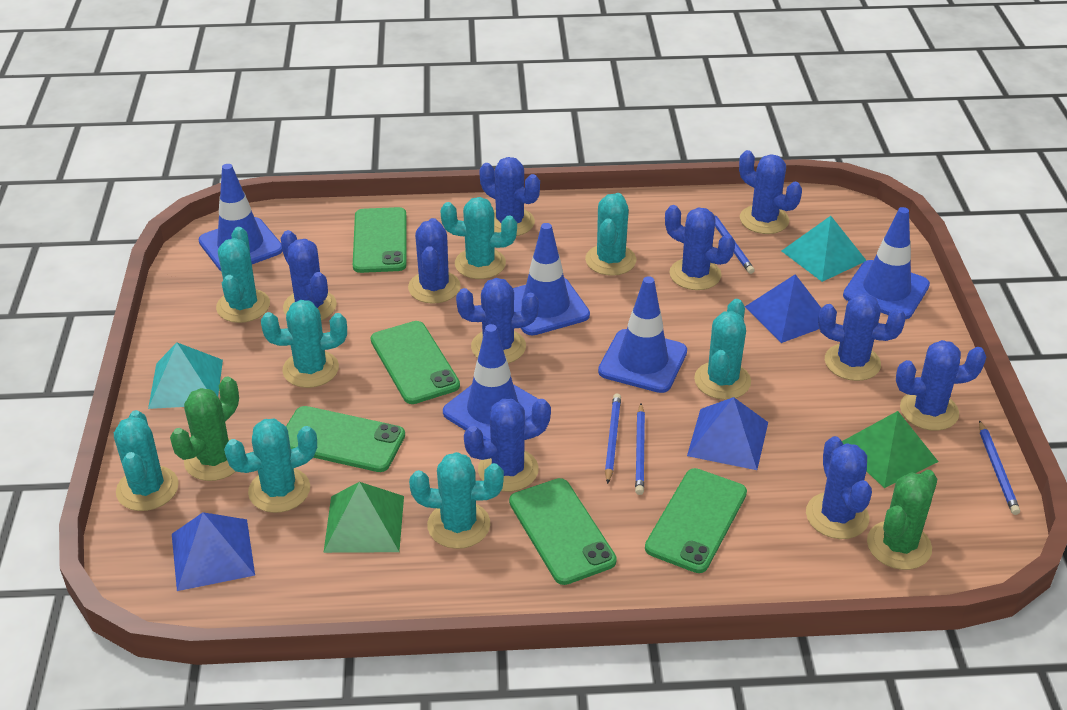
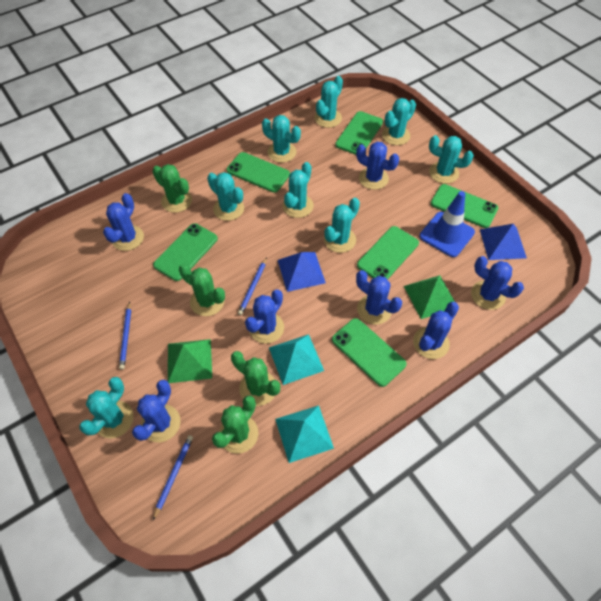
blue cactus: [280,230,337,321] [408,218,461,304] [456,278,539,363] [464,399,551,492] [479,157,540,236] [665,205,735,290] [739,150,802,234] [806,436,872,539] [818,293,906,381] [896,340,986,431] = 10 -> [103,193,144,251] [132,380,181,442] [245,289,284,344] [356,142,399,190] [356,270,402,325] [413,302,459,359] [471,256,524,310] = 7
blue pencil: [605,393,621,484] [635,404,645,495] [714,214,755,274] [979,420,1020,515] = 4 -> [119,302,131,370] [153,435,193,520] [238,257,267,315] = 3
blue pyramid: [172,512,255,591] [687,397,768,470] [745,274,821,343] = 3 -> [278,252,326,292] [480,224,527,260] = 2
blue traffic cone: [198,164,283,271] [443,324,539,441] [513,223,590,336] [598,276,687,393] [843,207,930,319] = 5 -> [419,191,475,257] = 1
green cactus: [170,377,239,481] [867,470,937,570] = 2 -> [152,164,192,213] [179,263,225,316] [212,396,258,454] [231,351,280,406] = 4
green phone: [286,406,405,472] [353,207,406,273] [370,321,460,404] [509,478,617,585] [645,468,747,573] = 5 -> [153,223,218,281] [227,152,290,193] [332,318,407,387] [335,111,383,155] [357,226,419,280] [431,184,498,228] = 6

